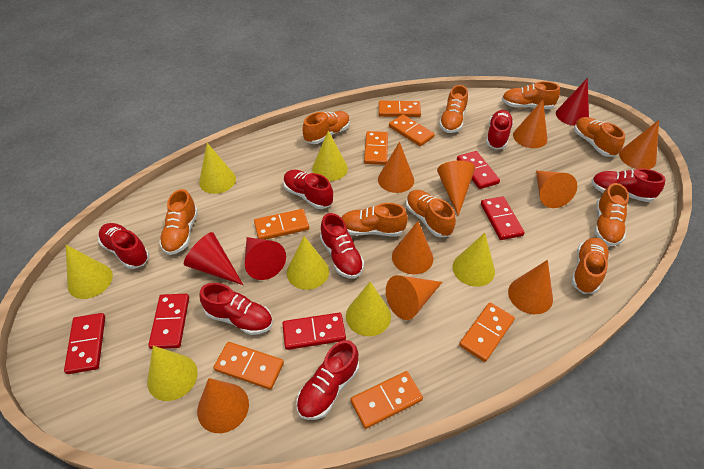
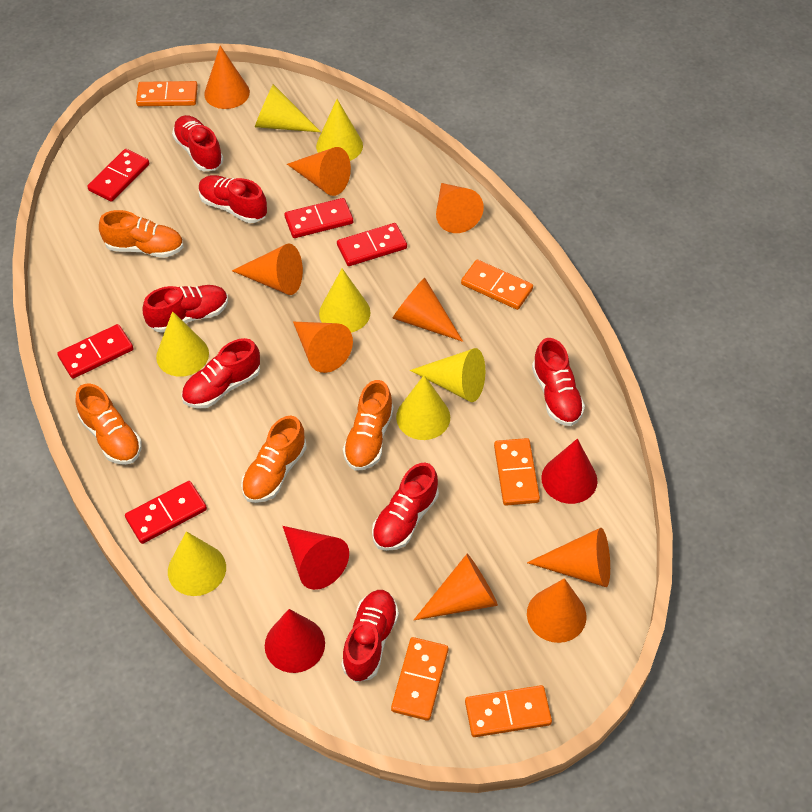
orange domino: [213,342,284,390] [254,209,309,240] [351,371,423,429] [364,131,388,165] [379,101,421,117] [389,114,435,146] [459,303,515,362] = 7 -> [136,81,198,106] [391,637,448,721] [461,260,533,310] [465,685,552,737] [494,438,540,506] = 5
orange shoe: [159,189,198,255] [303,111,350,144] [342,203,408,236] [406,190,456,237] [439,85,468,133] [502,81,560,109] [571,238,609,294] [574,117,625,157] [595,183,629,246] = 9 -> [76,384,142,465] [99,210,184,258] [241,415,307,503] [343,380,394,471] = 4

